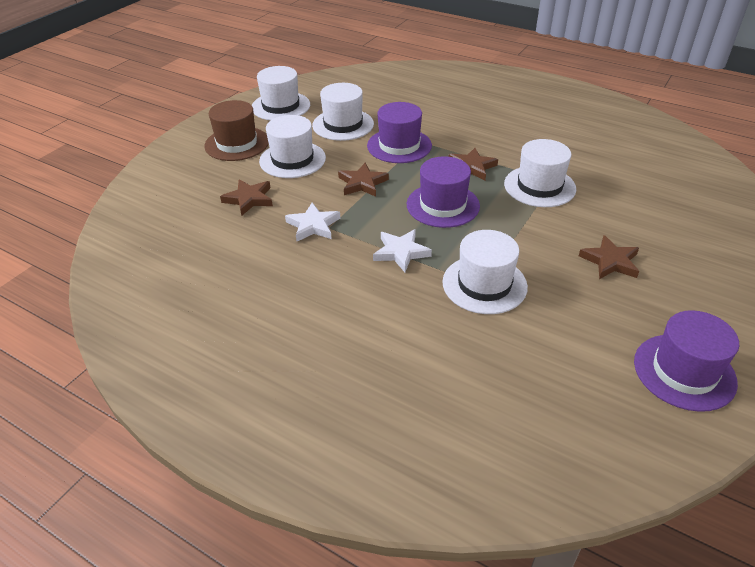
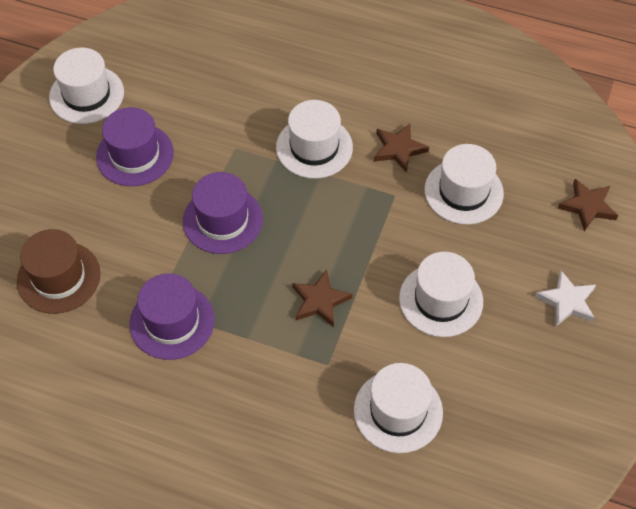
brown star: [220,179,273,216] [338,163,389,197] [449,148,498,180] [579,235,639,279] = 4 -> [292,270,352,327] [374,124,429,173] [558,179,618,231] = 3
white star: [285,203,340,241] [373,229,432,272] = 2 -> [535,270,596,326] = 1

